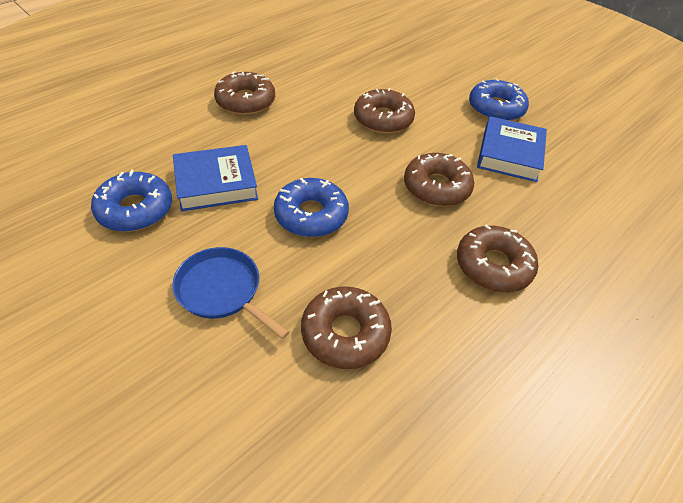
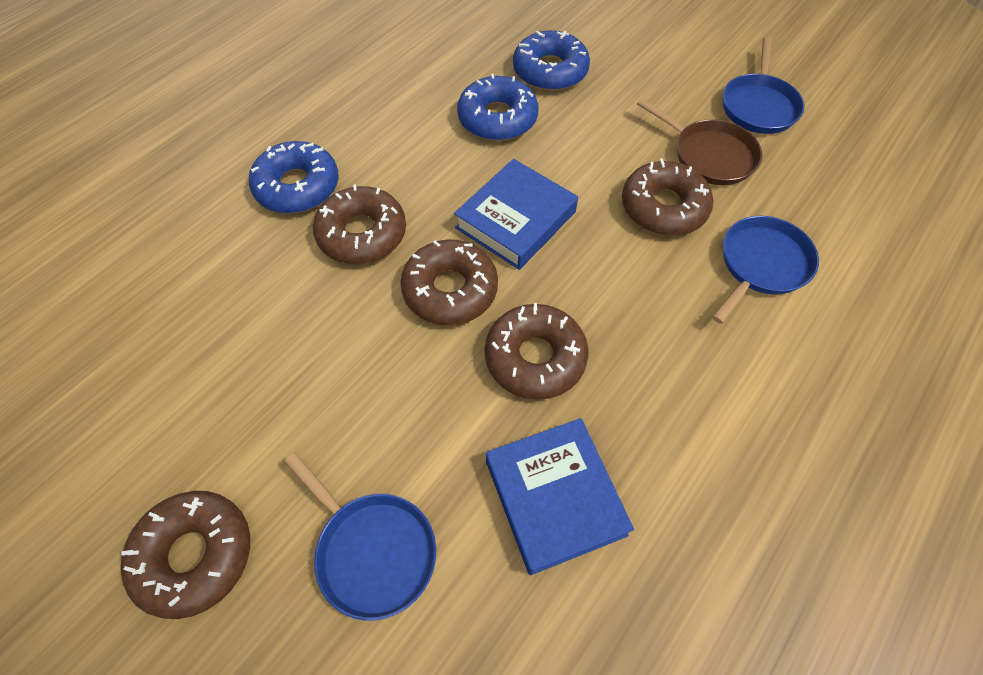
blue pan: [172,247,290,339] = 1 -> [284,453,436,621] [712,216,819,324] [723,37,805,134] = 3
brown pan: none = 0 -> [637,98,762,185] = 1

